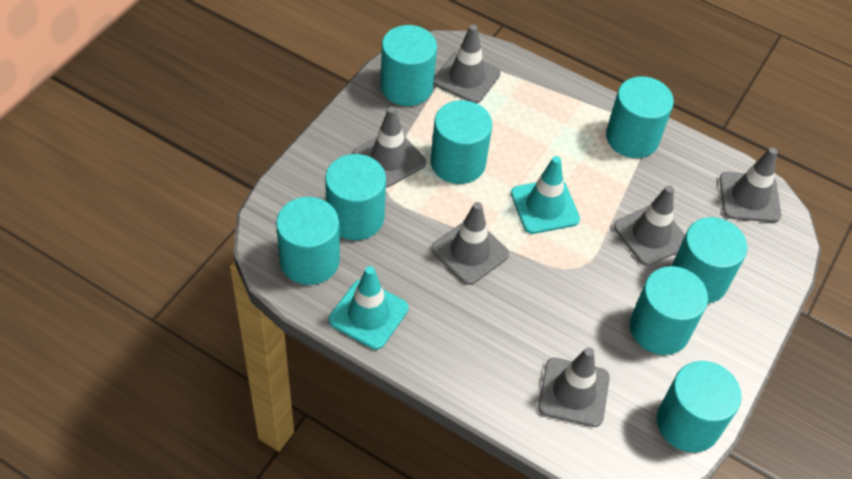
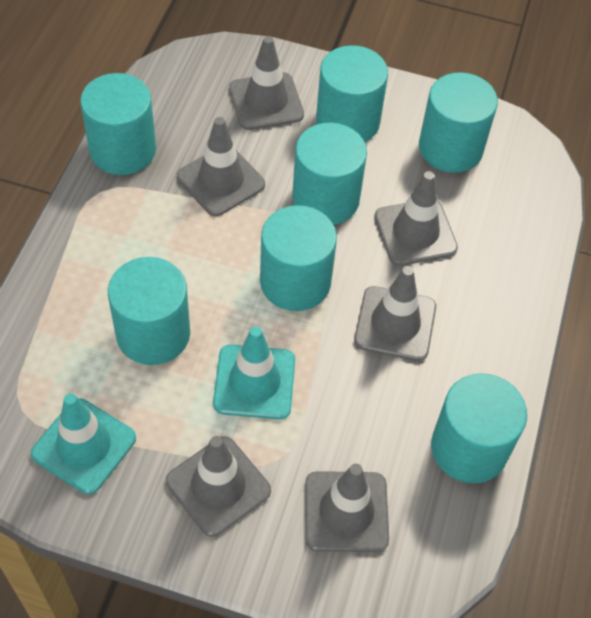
turquoise cylinder: [276,197,340,285] [325,154,386,240] [380,25,437,106] [431,100,492,184] [606,76,674,158] [630,266,708,355] [657,361,741,453] [672,217,747,303] = 8 -> [80,73,156,175] [108,257,190,365] [260,205,337,311] [292,123,367,225] [316,45,388,142] [419,72,498,173] [431,373,527,483] = 7

